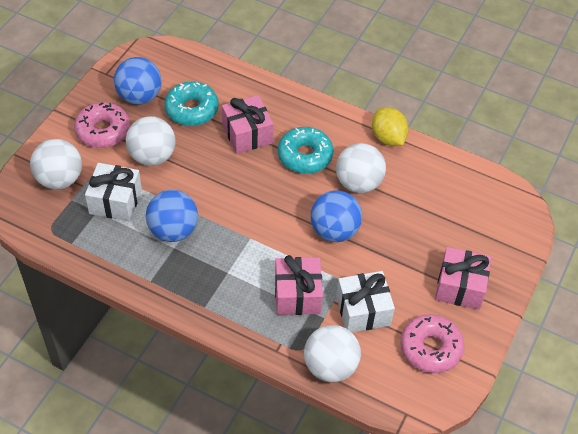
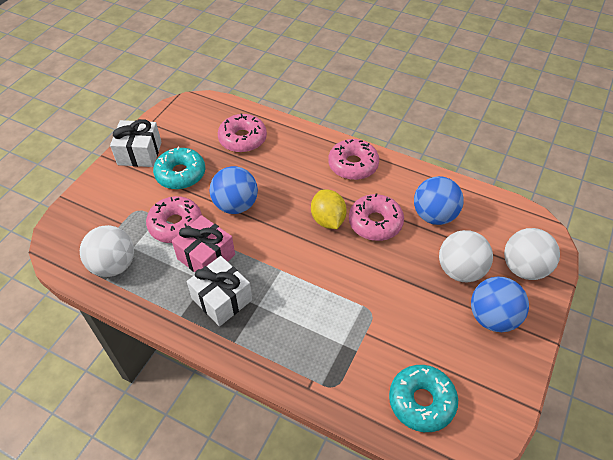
pink donut: [74,102,130,148] [400,314,464,373] = 2 -> [146,196,202,243] [218,113,267,153] [328,139,379,180] [349,193,404,241] = 4
pink gift: [222,95,273,154] [275,255,323,315] [435,247,491,310] = 3 -> [172,215,235,272] = 1
white ball: [30,139,82,189] [126,116,176,166] [304,325,361,382] [336,143,386,193] = 4 -> [80,225,134,277] [439,230,493,282] [504,228,560,280] = 3

